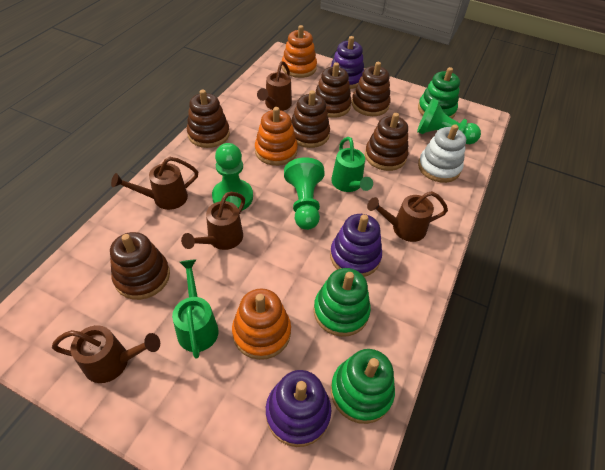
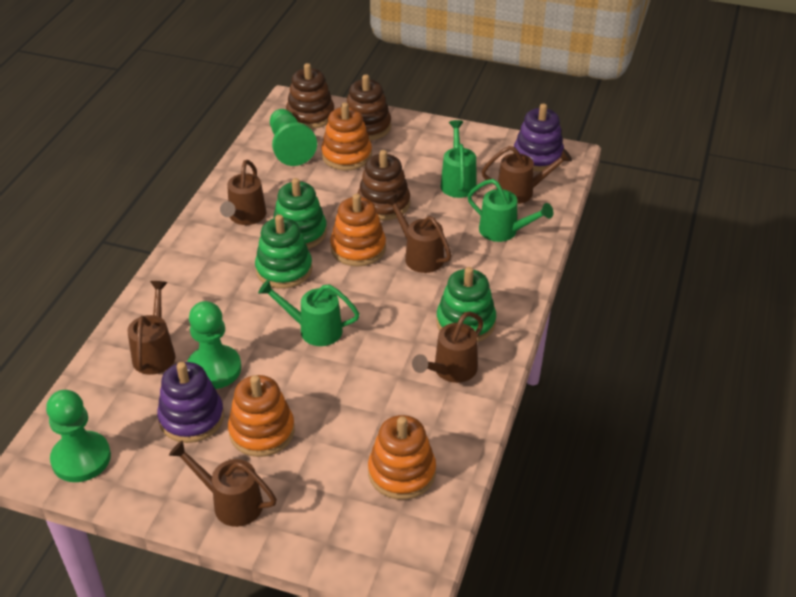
brown stacking toy: [110,232,170,300] [187,89,230,148] [292,90,330,148] [315,62,352,118] [352,62,391,116] [365,113,408,171] = 6 -> [286,63,334,129] [347,74,391,141] [358,150,410,220] = 3
brown watering can: [52,325,160,383] [111,157,198,210] [181,192,245,250] [257,61,292,111] [367,191,448,242] = 5 -> [127,281,175,375] [169,440,277,527] [220,160,266,225] [384,194,452,273] [412,311,483,383] [482,146,572,204] = 6
green watering can: [172,259,218,359] [331,137,373,192] = 2 -> [258,280,360,346] [440,120,477,198] [467,179,553,242] = 3
orange stacking toy: [232,288,291,360] [255,107,298,166] [282,25,317,78] = 3 -> [228,375,295,457] [321,103,372,171] [330,194,386,267] [368,415,436,500] = 4
purple stacking toy: [266,370,331,447] [330,36,364,89] [330,214,382,277] = 3 -> [157,362,224,443] [513,104,564,172] = 2
white stacking toy: [418,124,466,183] = 1 -> none = 0

